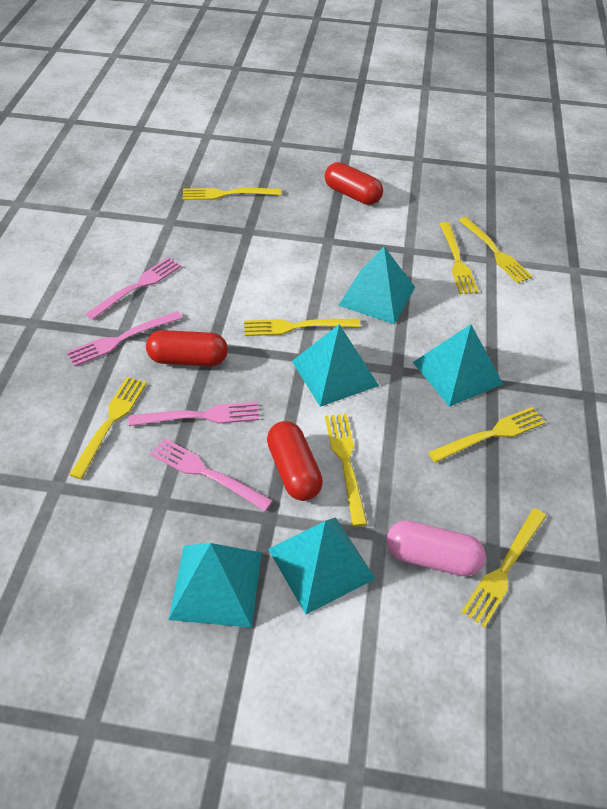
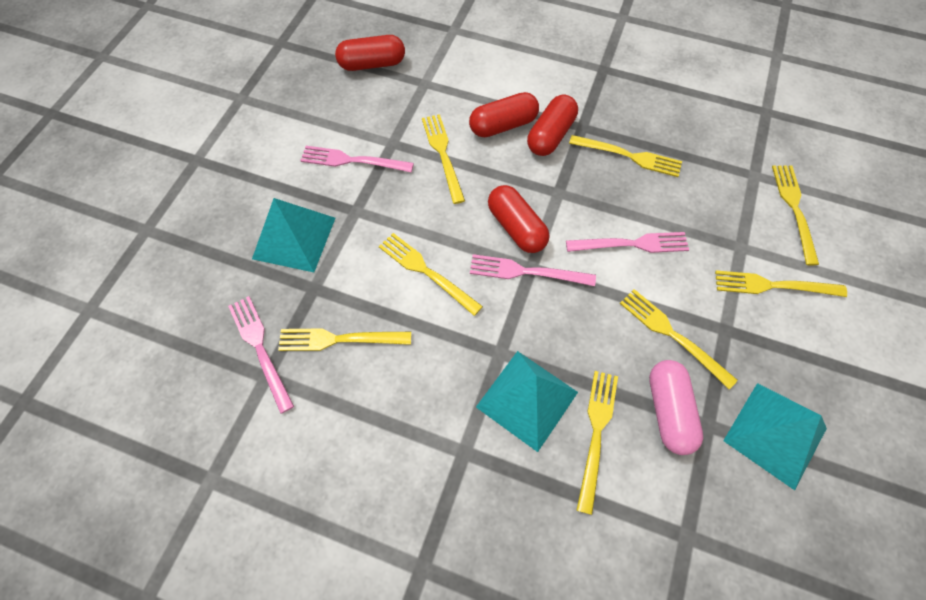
red capsule: [146,330,228,366] [267,421,323,501] [325,162,383,205] = 3 -> [335,35,405,71] [469,92,539,137] [488,185,549,253] [527,95,578,156] = 4
turquoise pyramid: [168,543,262,628] [268,517,376,614] [292,324,379,407] [338,247,415,324] [413,324,503,407] = 5 -> [252,198,335,272] [476,351,578,452] [723,383,827,490] = 3

